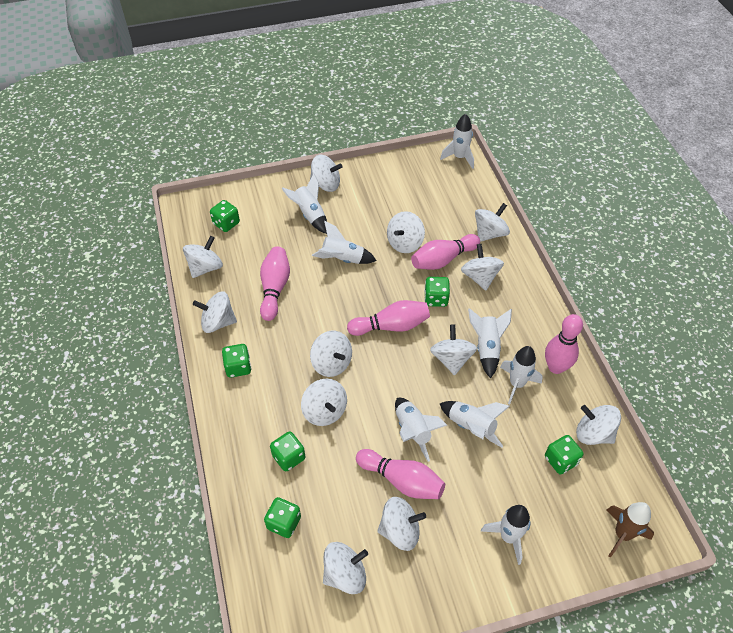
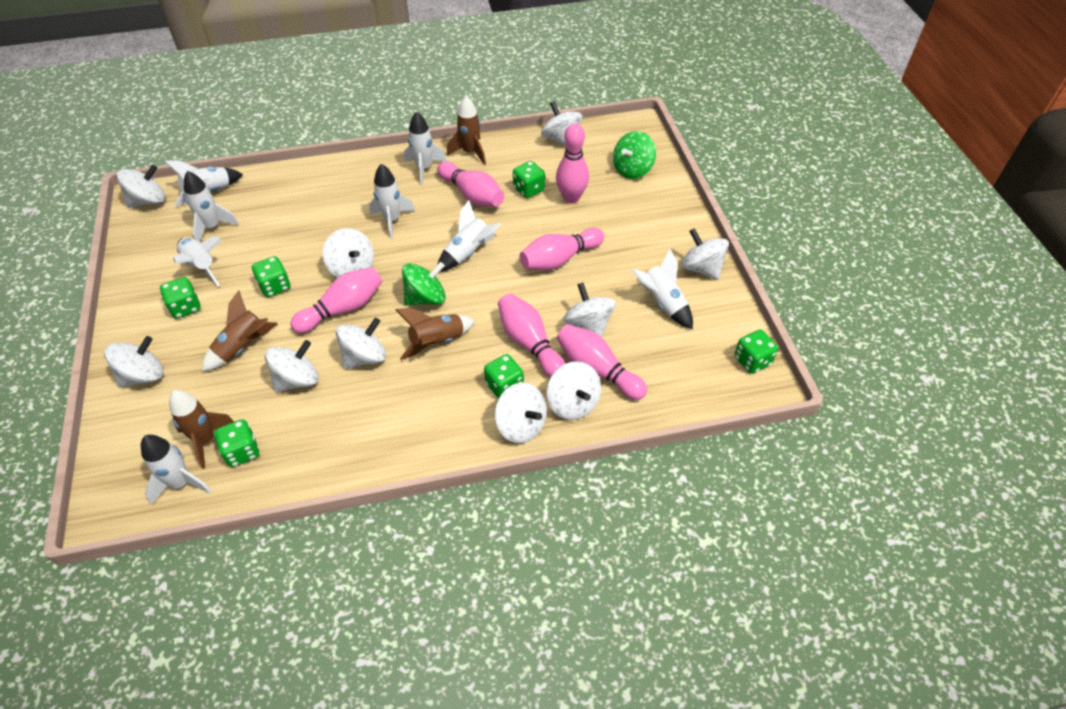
brown rocket: [606,502,654,558] = 1 -> [169,390,234,469] [202,290,278,372] [395,308,475,360] [447,96,486,165] = 4
green spinning top: none = 0 -> [402,262,446,305] [613,131,656,179] = 2
pink bowling pin: [260,247,290,321] [347,300,430,336] [356,449,445,499] [411,234,480,270] [545,314,583,374] = 5 -> [290,267,382,333] [437,161,504,206] [498,293,565,377] [520,228,604,270] [556,123,589,204] [557,324,647,400] = 6
white spinning top: [183,236,223,278] [193,291,237,333] [301,379,347,426] [310,155,342,192] [310,331,352,377] [323,542,368,594] [377,497,426,551] [387,211,425,253] [430,324,477,375] [461,244,504,290] [475,203,510,242] [576,405,621,445] = 12 -> [104,336,164,388] [117,165,165,208] [265,340,319,392] [323,228,374,278] [336,318,386,369] [495,382,547,443] [541,101,582,146] [547,361,601,420] [564,283,616,337] [681,228,729,280] = 10

